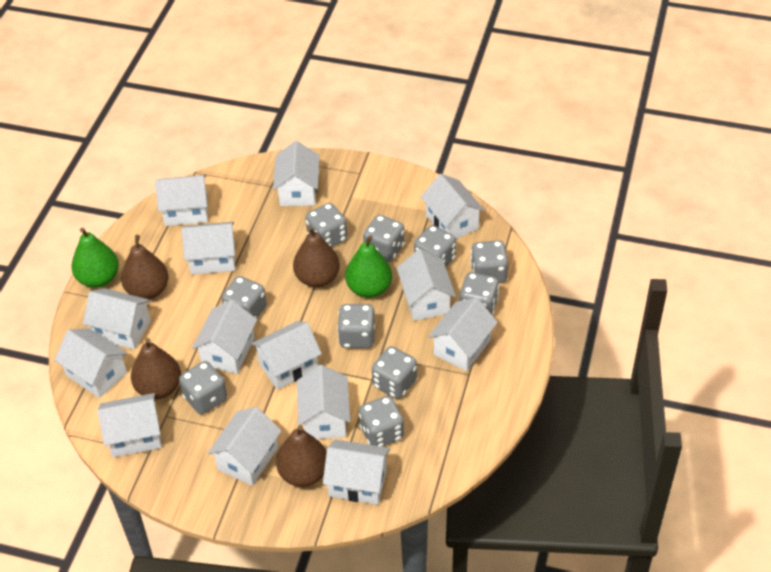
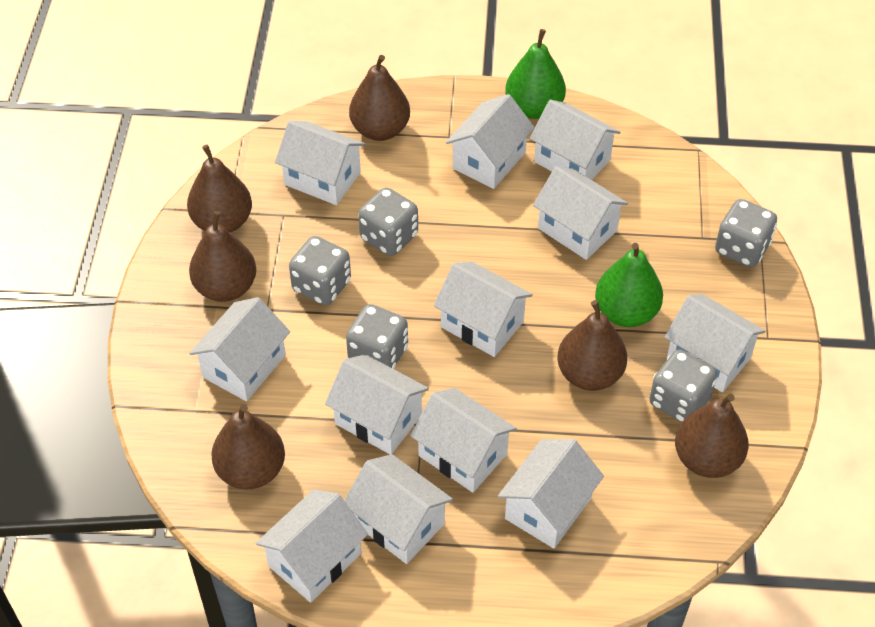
brown pear: [121,235,169,299] [131,338,181,399] [276,425,327,487] [293,226,340,287] = 4 -> [187,145,252,233] [189,211,256,302] [211,404,285,490] [349,55,410,141] [557,300,627,391] [675,394,749,478] = 6
grey dice: [179,361,227,414] [221,276,267,319] [305,203,347,247] [337,304,375,348] [359,396,404,447] [363,215,405,262] [372,346,417,399] [414,225,456,267] [459,272,499,315] [470,240,508,283] = 10 -> [289,236,351,306] [346,304,408,369] [358,187,418,256] [650,349,717,422] [715,199,777,267] = 5
white house: [54,328,128,398] [83,288,151,350] [97,393,162,457] [155,175,208,226] [181,222,235,275] [192,300,257,374] [208,407,282,486] [251,321,322,390] [273,141,320,206] [297,365,350,439] [323,439,390,505] [397,249,456,321] [421,174,485,239] [428,297,498,371] = 14 -> [189,297,290,401] [256,489,368,603] [275,121,365,205] [325,354,429,455] [344,454,453,564] [410,388,517,493] [434,262,533,357] [446,94,535,189] [498,439,604,548] [530,100,621,180] [533,166,628,260] [665,294,765,392] = 12

